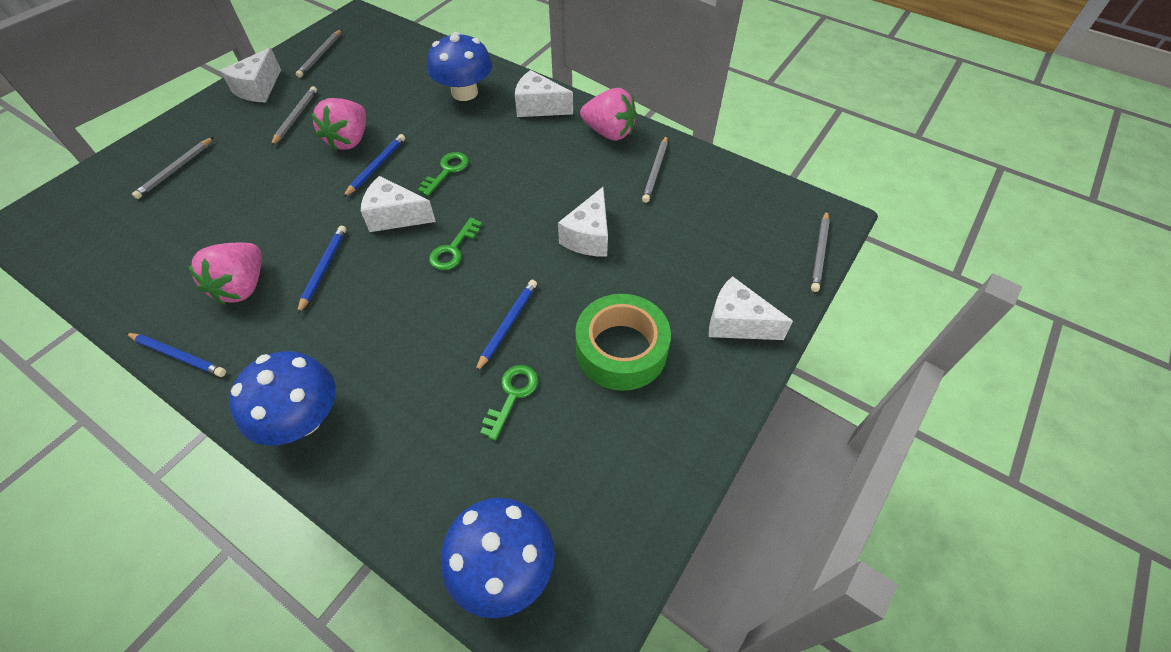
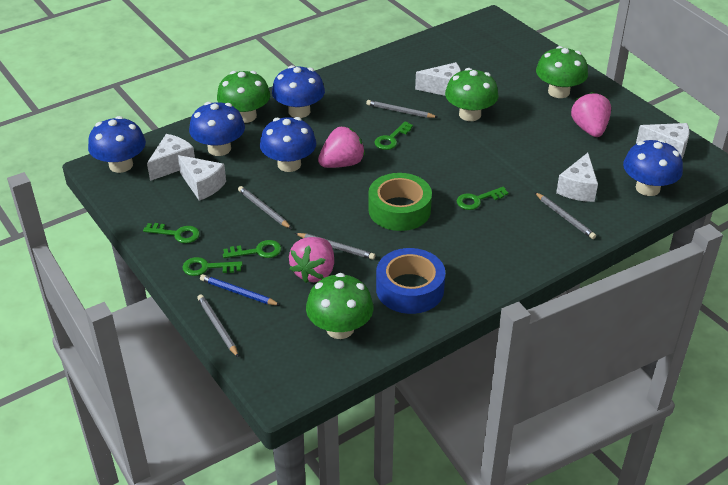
blue mushroom: [229,351,336,446] [428,32,492,101] [441,498,555,618] = 3 -> [88,116,146,173] [189,102,245,156] [260,117,316,172] [272,65,325,118] [623,139,683,196] = 5
blue pencil: [126,333,226,377] [297,226,346,314] [343,134,405,197] [475,280,537,373] = 4 -> [200,274,280,305] = 1
blue tape: none = 0 -> [376,248,445,314] = 1
green key: [418,152,469,196] [429,217,482,270] [480,365,538,441] = 3 -> [143,223,200,243] [182,257,243,276] [223,240,281,258] [375,121,413,150] [457,187,508,210] = 5
green mushroom: none = 0 -> [217,71,270,123] [306,273,374,339] [445,68,499,121] [536,46,588,98] = 4

